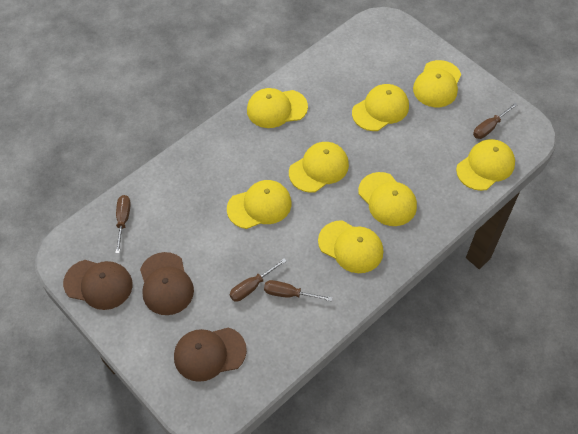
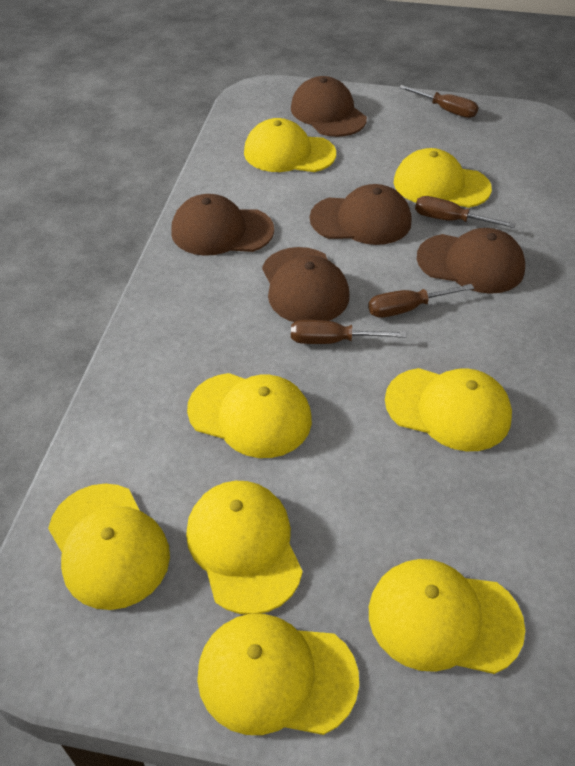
brown cap: [63,260,133,310] [140,252,194,315] [174,327,247,382] = 3 -> [171,194,274,256] [262,247,350,322] [291,76,367,137] [310,184,412,245] [417,228,525,294] = 5

